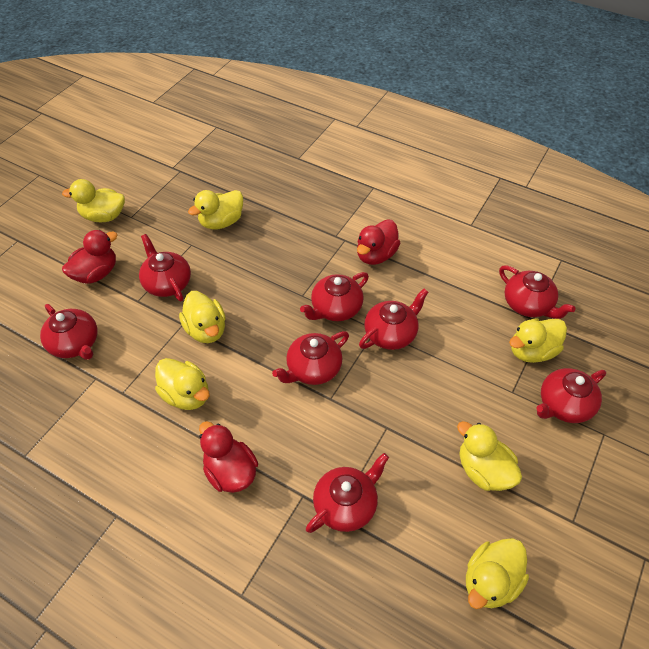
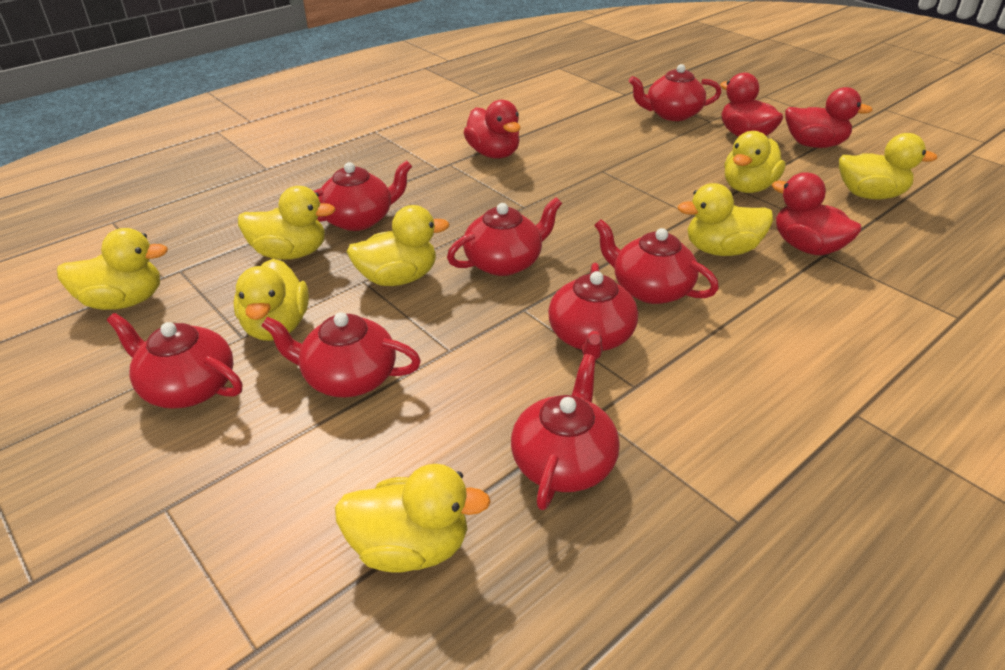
red duck: [62,230,118,284] [199,421,258,493] [357,220,400,265] = 3 -> [464,100,521,159] [720,73,783,137] [772,172,862,256] [785,87,873,148] = 4
yellow duck: [62,179,125,222] [155,358,210,410] [179,291,226,343] [188,190,243,230] [457,421,522,491] [466,538,529,609] [509,318,567,363] = 7 -> [57,228,168,310] [234,259,309,341] [238,186,336,260] [335,464,491,573] [347,205,450,286] [678,183,773,256] [724,131,786,193] [839,133,937,200] = 8

